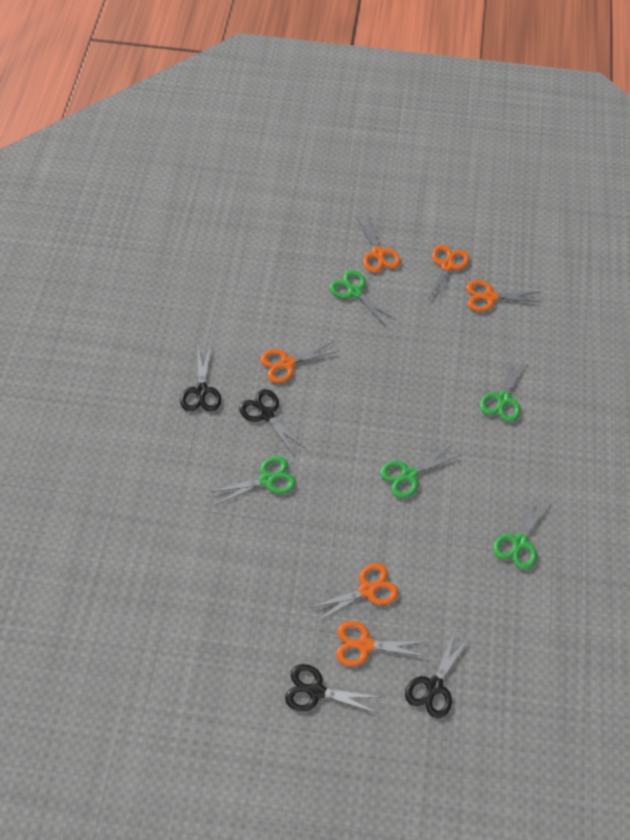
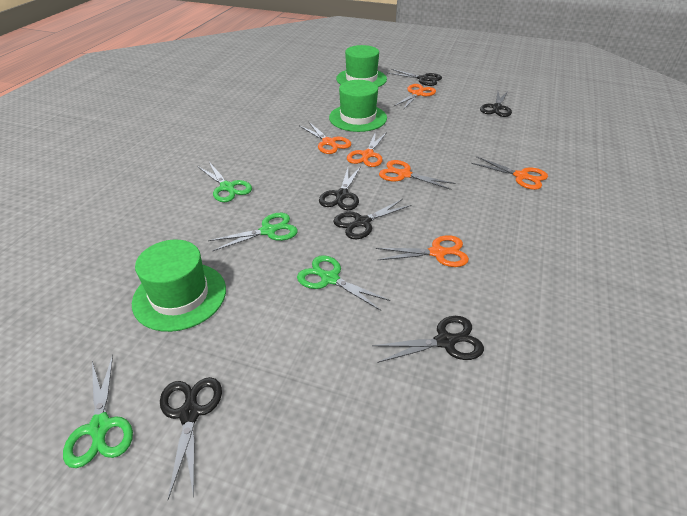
black scissors: [180,346,221,412] [239,389,306,455] [285,664,379,713] [405,630,470,719] = 4 -> [160,377,222,499] [319,166,361,210] [333,199,412,239] [372,316,484,363] [387,69,442,86] [480,91,512,117] = 6
green hat: none = 0 -> [132,240,226,332] [329,80,387,132] [336,45,387,87] = 3
green scissors: [211,456,296,505] [329,270,396,325] [380,444,460,499] [480,355,526,422] [493,494,550,570] = 5 -> [63,355,133,468] [197,162,252,202] [208,213,298,251] [297,255,391,311] = 4

